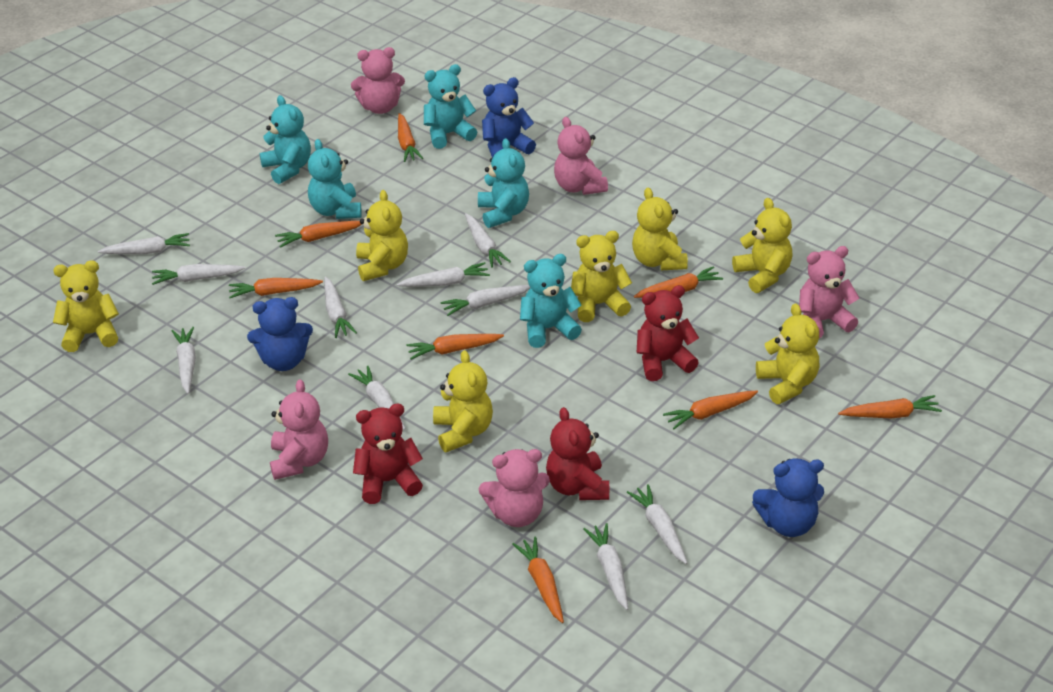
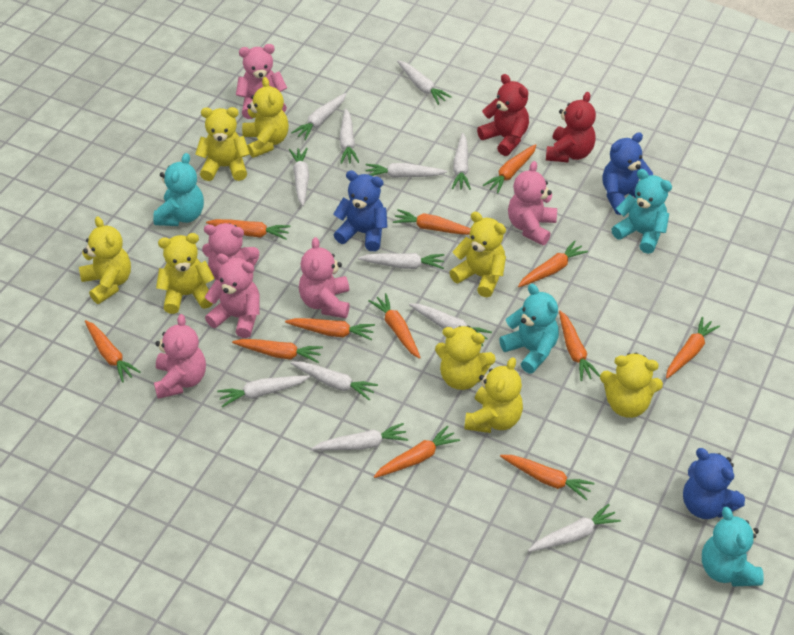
orange carrot: [229,278,323,298] [275,221,362,248] [398,113,423,162] [406,334,504,360] [512,537,564,623] [634,266,723,298] [663,391,758,429] [838,395,942,419] = 8 -> [85,320,140,382] [206,219,291,240] [232,339,323,363] [285,318,375,340] [369,293,421,359] [374,425,460,478] [393,209,471,235] [483,144,536,194] [500,455,595,500] [518,241,588,287] [559,311,600,381] [666,317,720,379] = 12
pink teddy bear: [270,379,328,480] [351,47,405,114] [479,449,550,527] [554,117,608,195] [799,246,859,338] = 5 -> [154,314,206,399] [202,223,259,281] [205,254,260,338] [236,44,287,119] [299,237,350,318] [508,161,557,245] = 6
red teddy bear: [353,403,423,504] [546,407,609,500] [637,285,699,381] = 3 -> [477,74,529,156] [546,92,596,163] = 2
turquoise teddy bear: [260,95,311,184] [308,139,362,219] [424,64,477,149] [478,138,529,228] [520,254,582,348] = 5 -> [153,153,204,226] [499,284,559,374] [611,169,672,254] [702,507,764,587] = 4
white carrot: [98,233,190,254] [152,264,246,285] [172,327,196,394] [324,277,357,338] [348,366,406,430] [396,262,490,287] [440,285,531,316] [465,213,511,268] [583,523,628,610] [627,484,687,564] = 10 -> [217,376,310,407] [289,148,309,206] [290,361,378,400] [291,93,346,140] [312,423,408,450] [339,108,359,164] [358,253,444,269] [366,163,447,178] [397,60,452,105] [409,303,492,346] [452,133,471,190] [528,504,621,552] = 12
yellow teddy bear: [53,261,119,352] [356,190,408,281] [433,350,493,452] [571,231,632,322] [632,188,688,270] [732,198,792,293] [756,303,820,404] = 7 -> [79,216,131,304] [156,233,215,314] [195,107,250,181] [242,77,289,158] [435,326,496,390] [449,212,506,298] [464,357,523,433] [600,353,663,418] = 8

